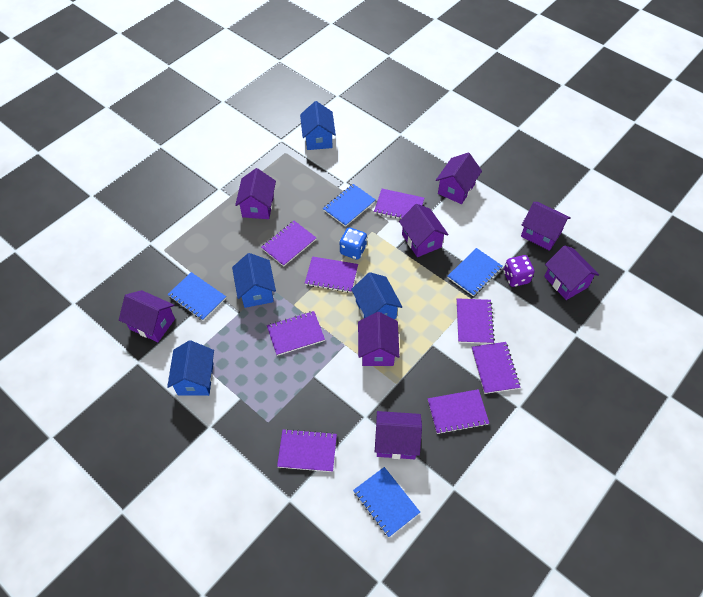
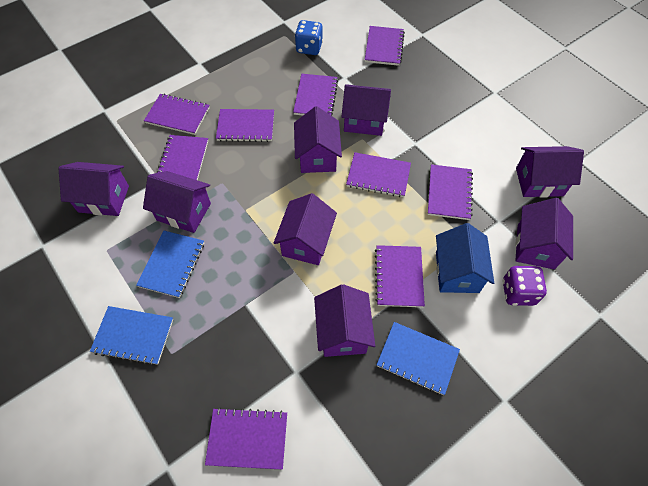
blue house: [167,340,214,396] [232,253,276,308] [300,101,336,150] [351,272,402,319] = 4 -> [436,223,494,293] = 1
blue notebook: [167,272,226,321] [323,184,376,227] [353,467,420,538] [447,248,502,296] = 4 -> [90,306,173,365] [136,230,204,298] [377,322,460,395] = 3
purple notebook: [261,221,316,267] [267,311,325,356] [277,429,337,472] [305,256,358,293] [374,189,424,219] [428,389,489,434] [457,298,495,344] [472,342,520,394] = 8 -> [144,94,210,135] [157,135,208,180] [205,407,287,470] [216,109,274,142] [293,74,338,116] [346,152,411,197] [365,26,405,66] [375,245,425,307] [428,164,473,220] = 9

